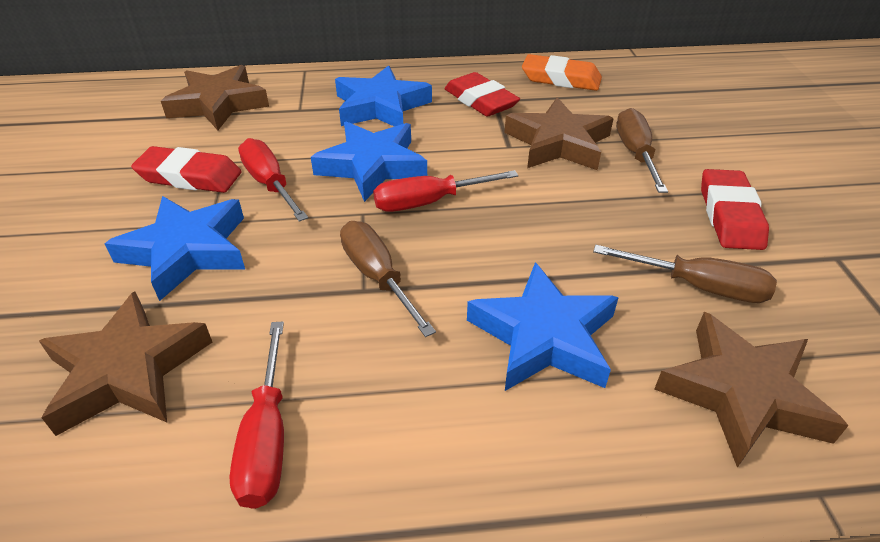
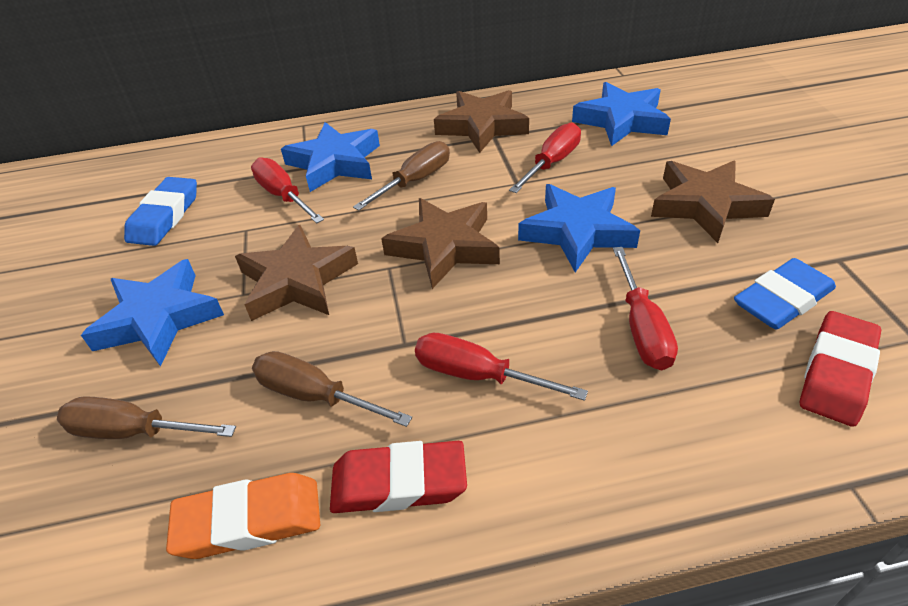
blue eraser: none = 0 -> [124,177,197,246] [734,258,836,330] = 2
red eraser: [131,146,242,193] [444,72,520,117] [701,169,769,250] = 3 -> [330,441,467,513] [800,311,881,427] = 2
red screwdriver: [230,321,284,509] [238,138,308,222] [373,170,518,212] = 3 -> [251,157,324,223] [415,333,588,401] [509,122,581,193] [613,247,678,370] = 4

